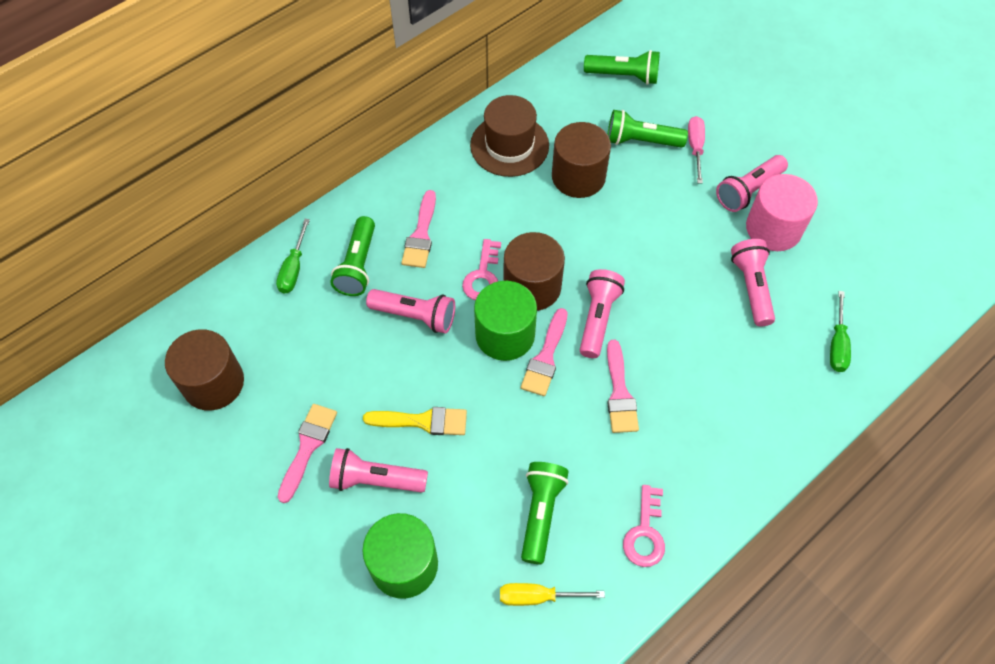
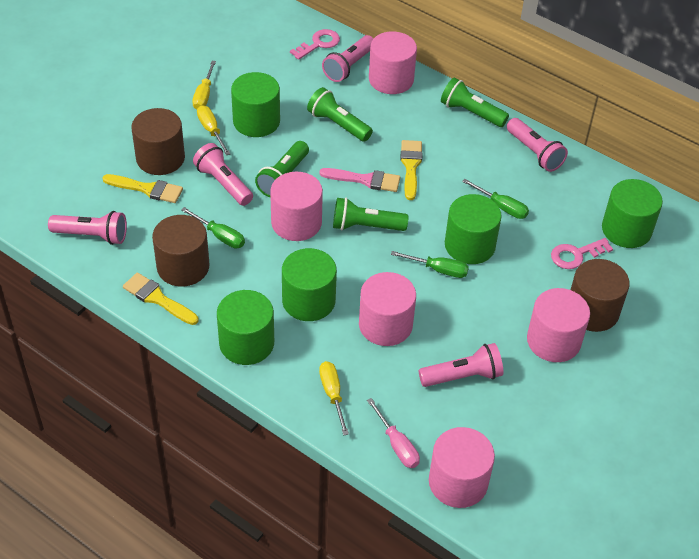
brown hat: [470,95,549,177] = 1 -> none = 0
green cylinder: [362,513,438,599] [474,281,537,361] = 2 -> [217,290,274,365] [231,72,280,137] [282,248,337,321] [445,194,502,264] [602,179,663,248] = 5
green screwdriver: [276,219,310,294] [830,291,851,372] = 2 -> [181,207,245,248] [391,251,469,278] [462,179,529,219] = 3
pink brush: [278,404,337,503] [401,190,436,268] [521,308,568,396] [607,340,639,433] = 4 -> [319,168,400,192] = 1
pink cylinder: [746,174,818,251] = 1 -> [270,172,323,241] [359,272,416,346] [369,32,417,94] [429,427,495,508] [527,288,590,362] = 5
yellow brush: [363,407,467,435] = 1 -> [103,174,183,203] [123,272,198,325] [400,140,422,200] = 3
yellow screwdriver: [500,583,605,606] = 1 -> [192,61,216,109] [197,105,230,155] [319,361,349,435] = 3

